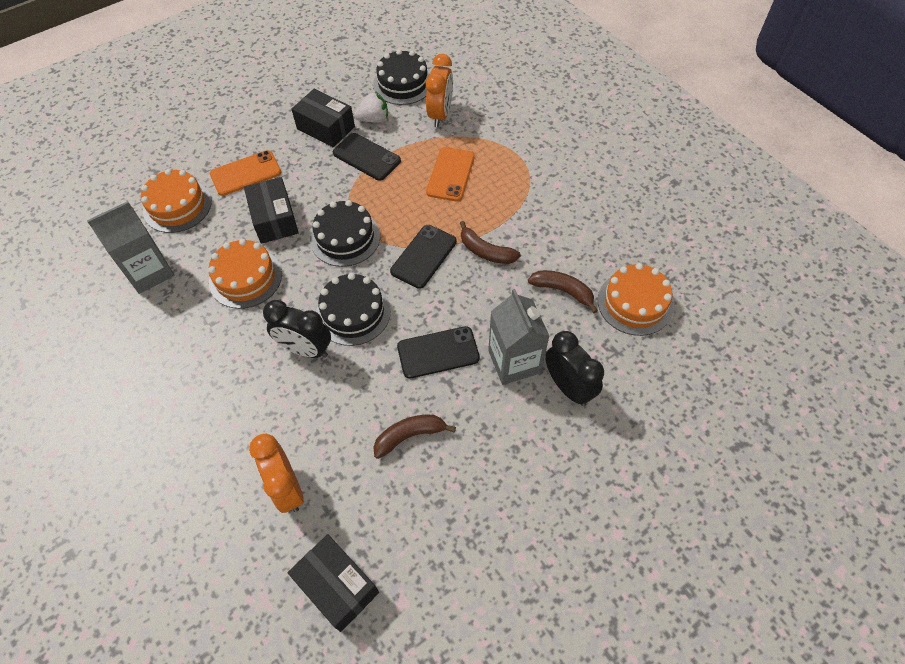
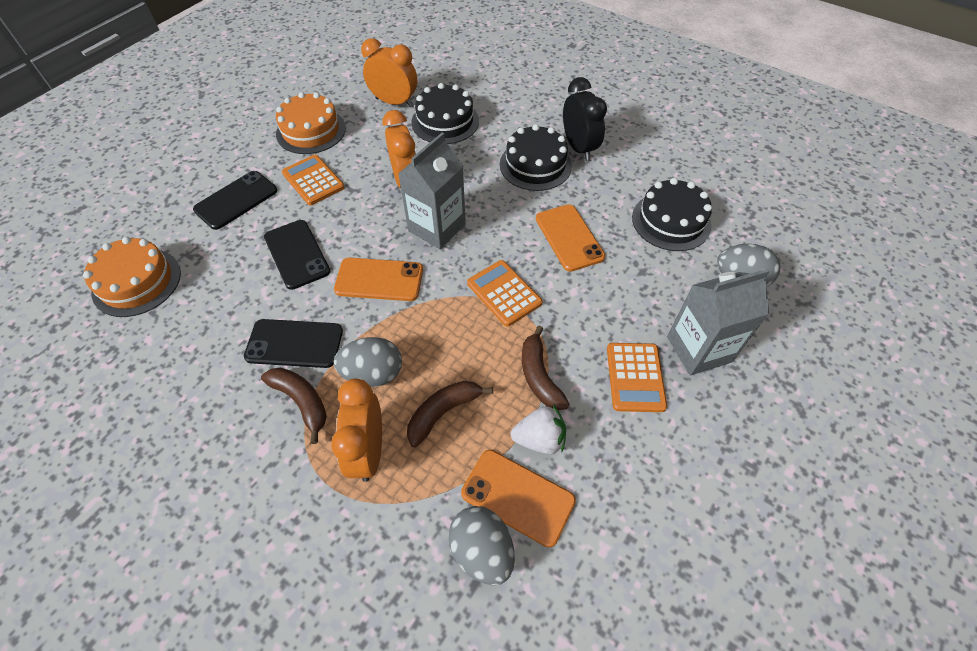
black box: [244,177,299,244] [287,534,379,632] [291,89,355,147] = 3 -> none = 0
black clock: [263,300,331,358] [545,331,604,406] = 2 -> [563,77,607,161] = 1
grey egg: none = 0 -> [334,337,402,387] [448,506,515,585] [717,244,781,287] = 3
orange cake: [141,169,212,233] [208,239,282,309] [598,263,673,336] = 3 -> [83,237,181,317] [276,92,346,154] = 2
orange calculator: none = 0 -> [282,155,345,205] [467,260,542,327] [607,343,667,412] = 3
orange clock: [249,434,304,513] [426,54,453,127] = 2 -> [331,378,382,482] [361,38,417,107] [382,110,416,188] = 3
orange phone: [210,150,281,196] [426,147,475,201] = 2 -> [334,258,423,301] [461,450,576,548] [536,204,605,272] = 3

